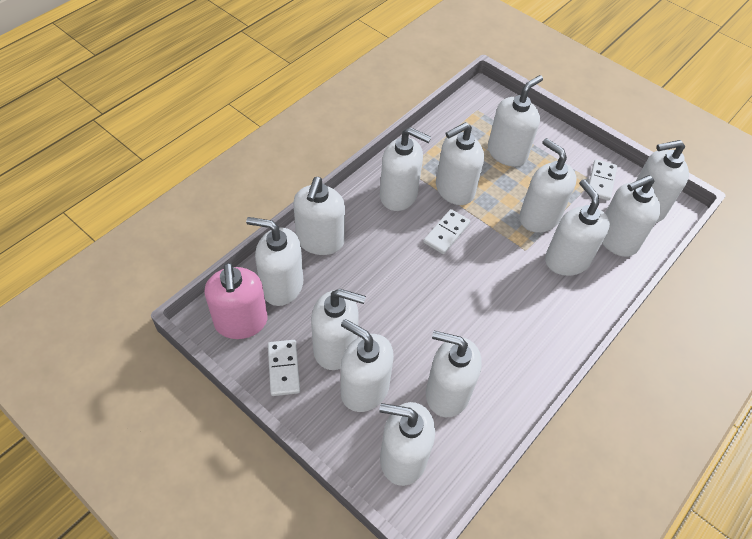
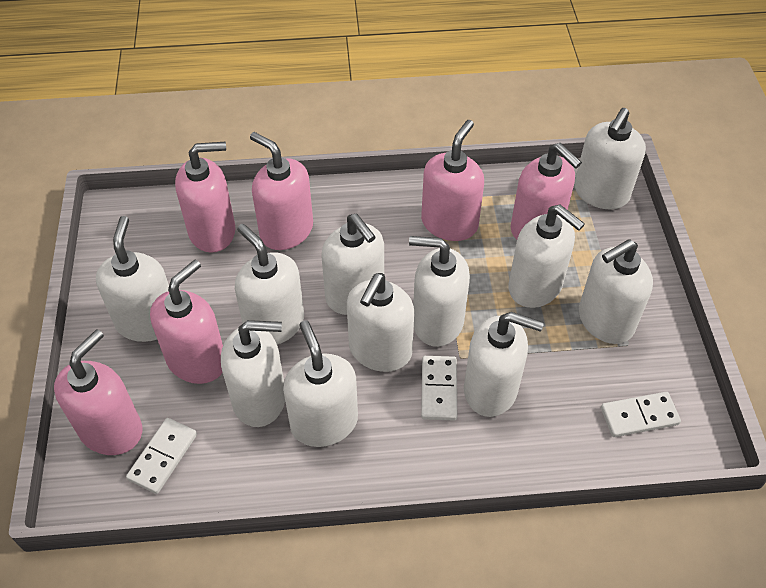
pink soap dispenser: [204,263,268,339] = 1 -> [54,329,142,455] [150,260,223,384] [175,142,235,253] [250,132,313,250] [421,120,484,241] [511,143,582,240] = 6
white soap dispenser: [246,217,303,306] [293,177,345,255] [311,289,366,370] [341,319,394,412] [379,402,435,486] [380,127,431,211] [426,331,482,417] [436,122,484,205] [488,75,543,167] [519,138,577,233] [545,179,610,276] [602,175,661,257] [636,140,689,223] = 13 -> [96,216,169,342] [221,320,285,427] [235,224,304,345] [283,320,358,447] [321,214,384,315] [347,273,414,372] [409,236,470,347] [464,312,544,417] [509,205,585,308] [574,108,646,209] [579,239,653,344] = 11

